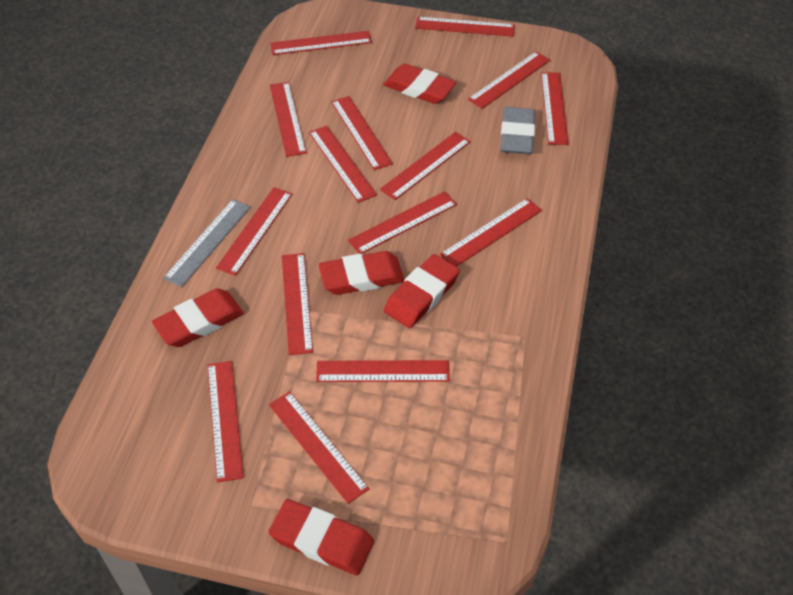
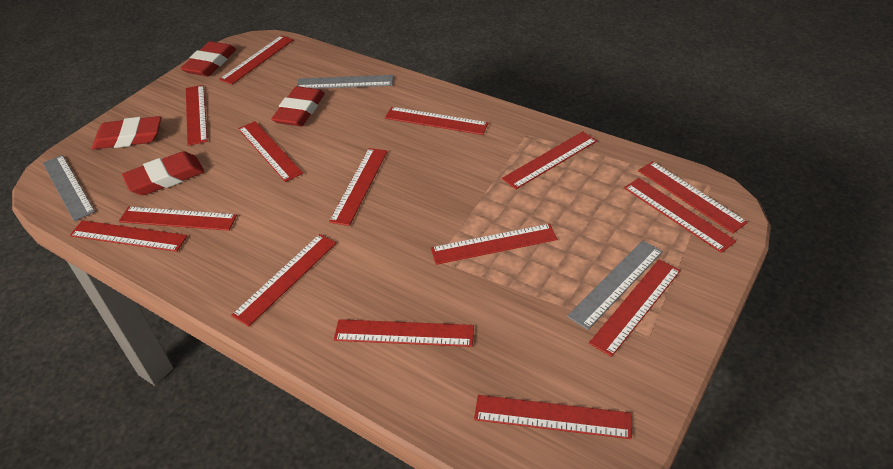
grey eraser: [500,107,535,154] = 1 -> none = 0
grey ruler: [163,199,251,287] = 1 -> [43,155,95,221] [297,75,393,89] [567,240,663,330] = 3
red eraser: [152,288,244,347] [269,499,374,575] [319,251,405,295] [383,64,456,104] [384,254,460,328] = 5 -> [92,116,161,150] [122,151,205,195] [180,41,236,76] [271,86,325,126] = 4

